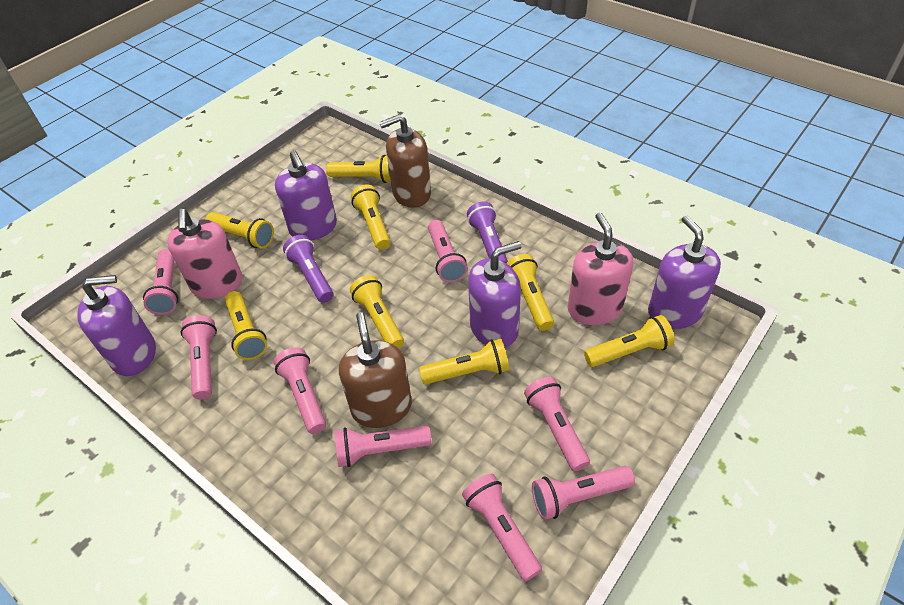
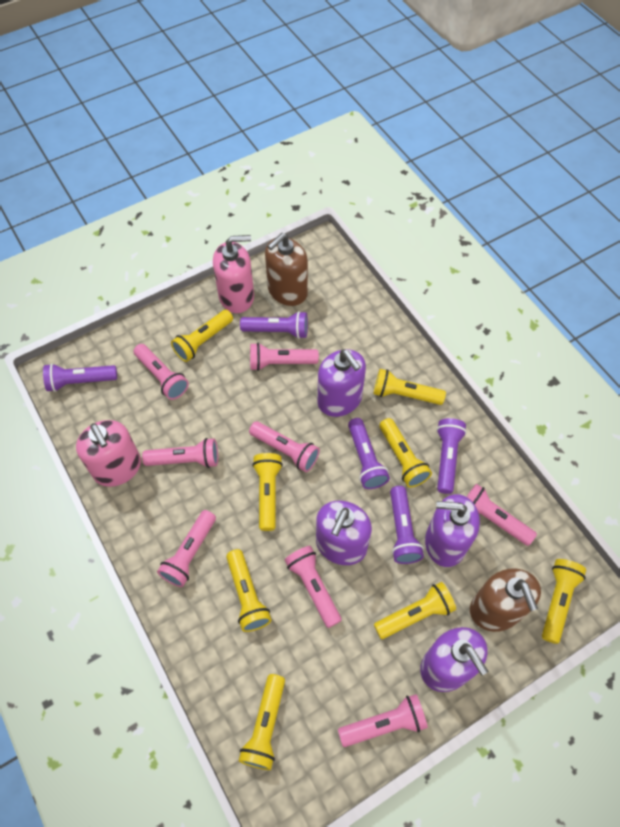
purple flashlight: [283,235,334,303] [467,201,508,263] = 2 -> [43,363,117,392] [240,311,308,339] [348,418,390,489] [390,486,424,564] [437,418,467,494] = 5

